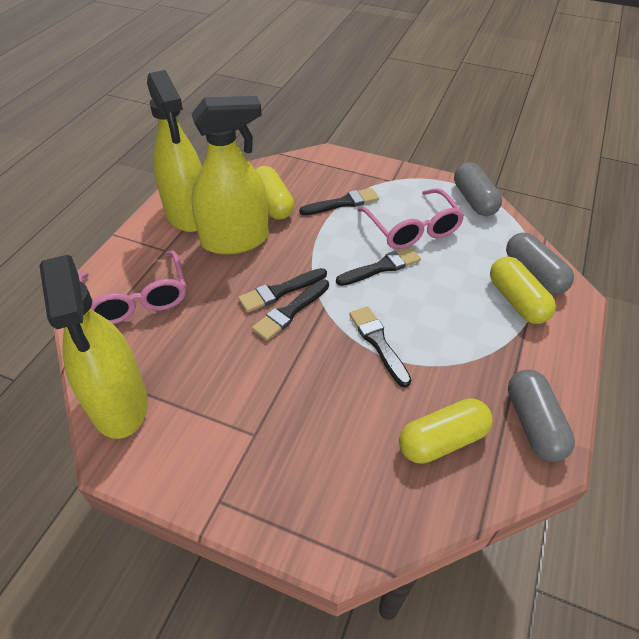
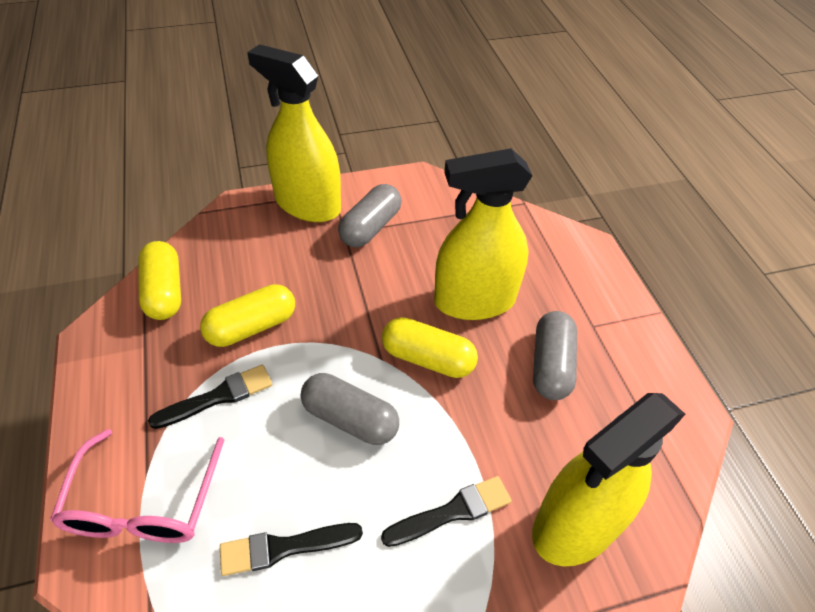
black brush: [238,268,327,312] [252,279,329,341] [299,188,379,215] [336,247,421,286] [349,306,411,388] = 5 -> [148,365,272,429] [220,523,363,576] [381,476,511,547] = 3
pink glasses: [79,251,186,324] [357,188,464,249] = 2 -> [50,429,224,543] = 1

